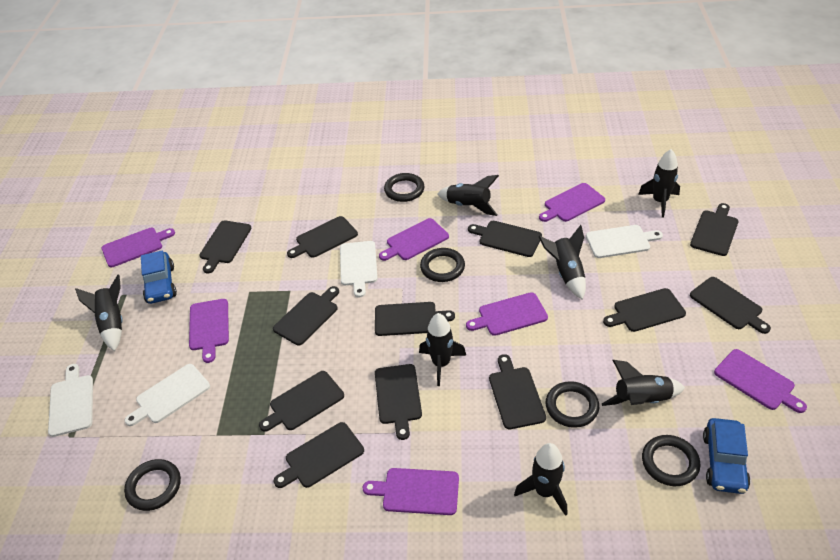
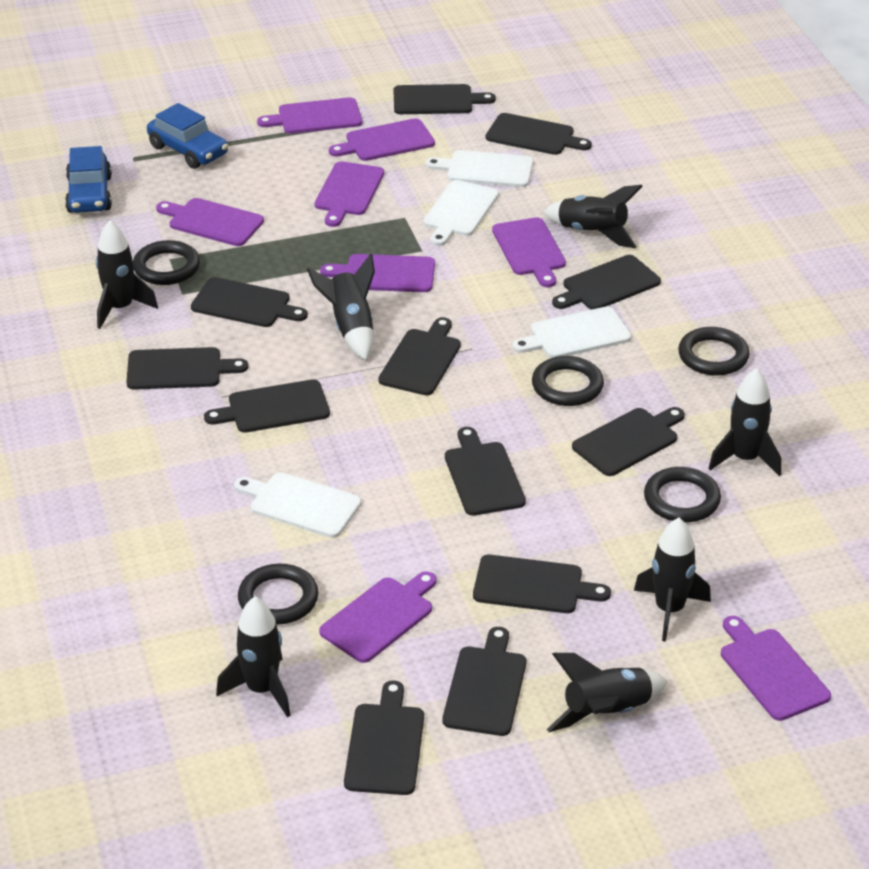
purple cutting board: [102,228,175,267] [189,299,229,363] [363,468,459,515] [379,218,449,261] [466,292,548,336] [539,183,605,222] [714,349,807,413] = 7 -> [156,198,264,246] [257,97,362,134] [315,161,384,227] [319,572,437,663] [320,254,435,292] [329,118,435,161] [492,217,566,287] [721,616,831,721] = 8

